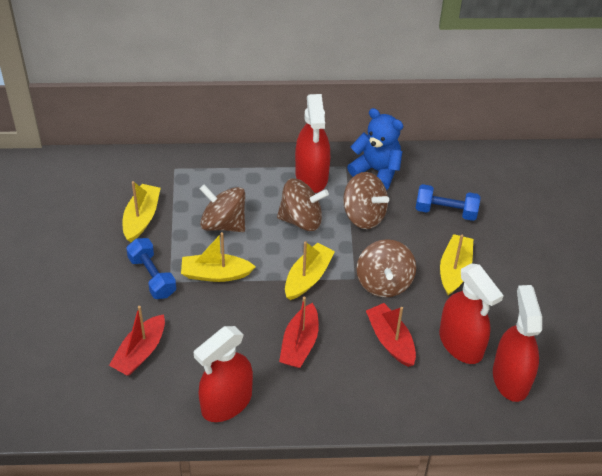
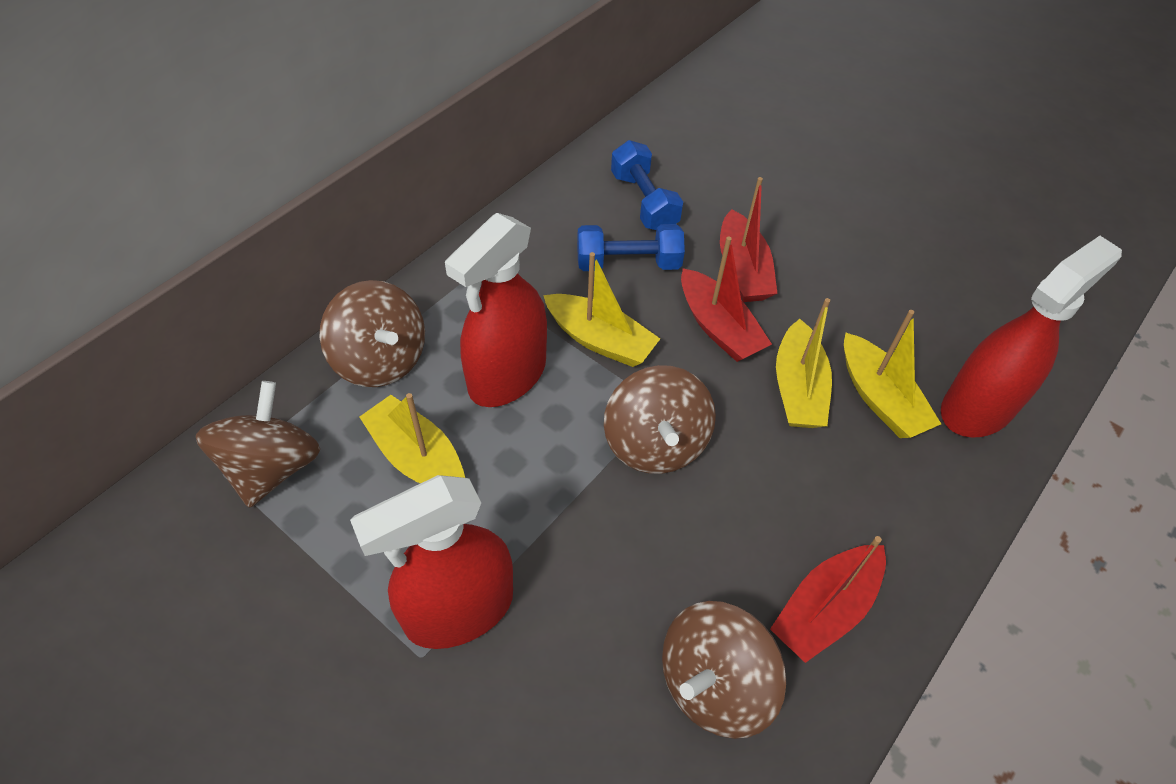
blue teddy bear: [347,108,403,190] = 1 -> none = 0
red spray bottle: [194,326,253,422] [295,94,330,193] [439,263,504,364] [493,285,542,402] = 4 -> [350,475,513,649] [445,213,547,407] [941,236,1122,438] = 3

